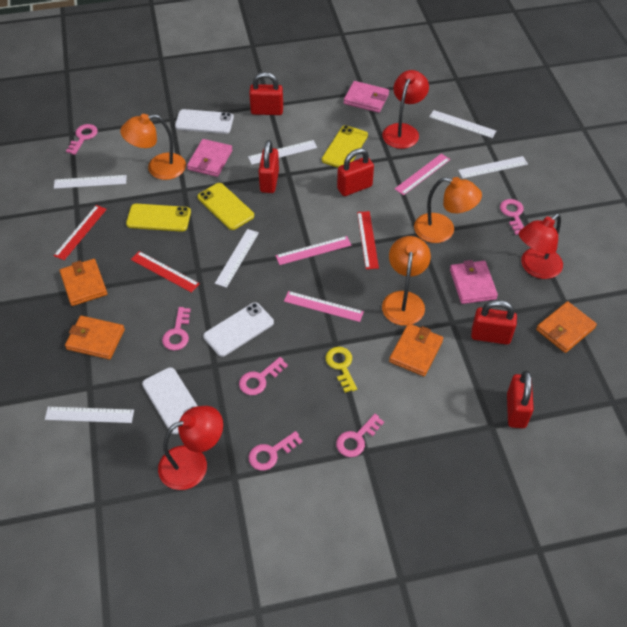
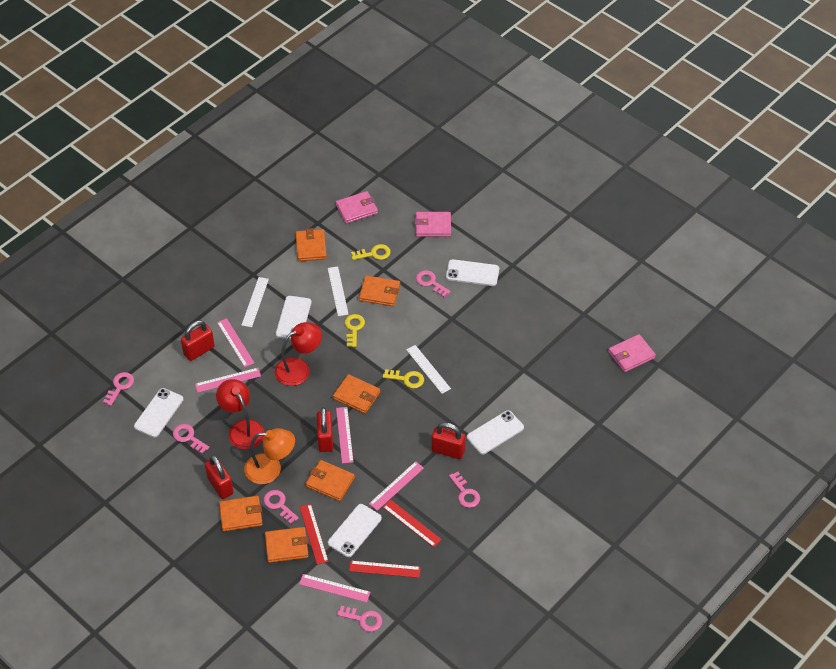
orange lamp: [120,114,186,180] [382,236,431,326] [414,177,482,243] = 3 -> [244,428,295,484] = 1
orange wallet: [60,259,107,306] [65,316,125,359] [389,323,443,376] [536,301,597,353] = 4 -> [219,496,263,531] [265,527,309,563] [296,228,327,261] [305,460,355,501] [333,374,380,414] [359,275,400,306] = 6
pink ruler: [275,236,351,265] [284,291,364,322] [395,154,450,195] = 3 -> [195,368,261,393] [217,318,254,367] [299,574,371,602] [336,407,354,464] [369,461,424,511] = 5
red lamp: [158,406,223,490] [382,70,429,149] [519,214,563,279] = 3 -> [216,379,265,450] [275,322,322,386] = 2
red padlock: [249,72,283,115] [259,140,279,193] [337,148,374,196] [471,300,517,345] [507,371,534,428] = 5 -> [181,320,215,361] [205,455,233,499] [317,407,333,452] [432,422,466,459] = 4
white phone: [142,367,198,434] [175,109,234,134] [203,302,274,357] = 3 -> [134,388,183,438] [276,296,312,339] [328,504,382,557] [446,259,499,286] [467,410,524,455] = 5
white ruler: [45,407,134,423] [54,175,127,189] [215,229,259,288] [248,140,317,165] [429,110,496,138] [458,156,528,178] = 6 -> [242,277,269,327] [328,266,349,316] [406,345,451,394] = 3
yellow key: [326,347,357,393] = 1 -> [345,314,365,347] [351,244,391,260] [383,369,424,389] = 3
yellow phone: [126,204,191,232] [198,183,254,230] [322,125,368,168] = 3 -> none = 0

